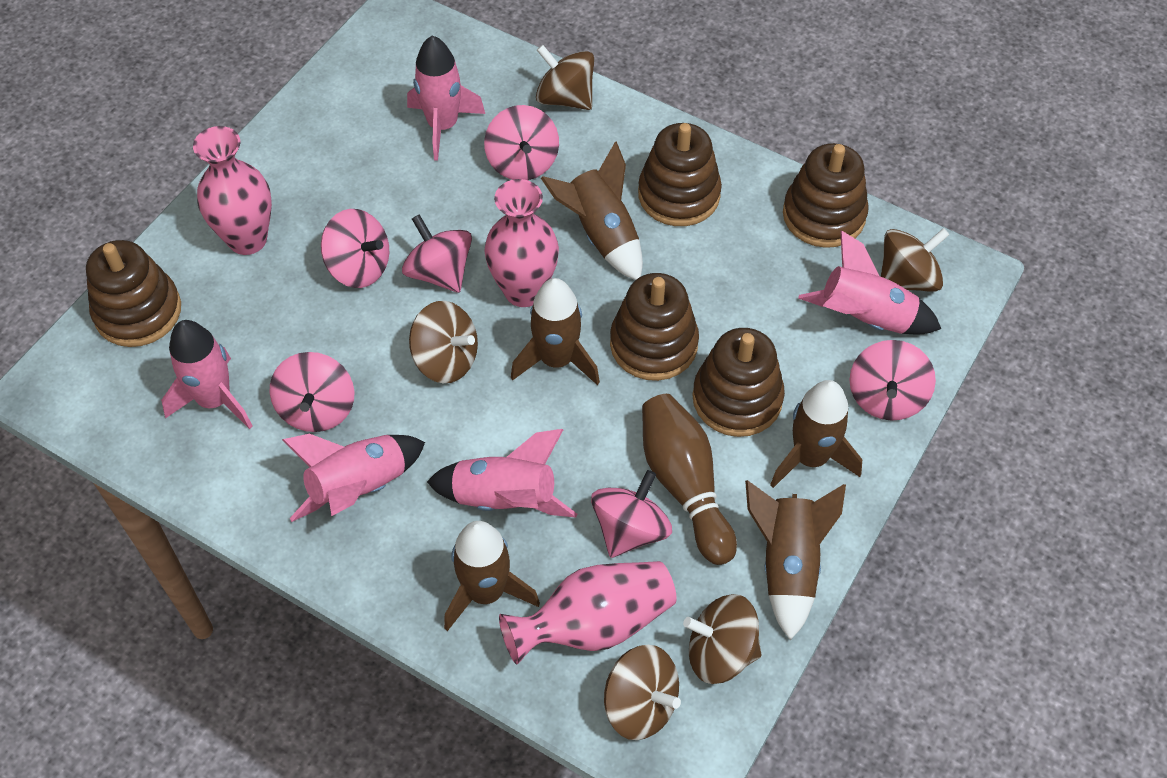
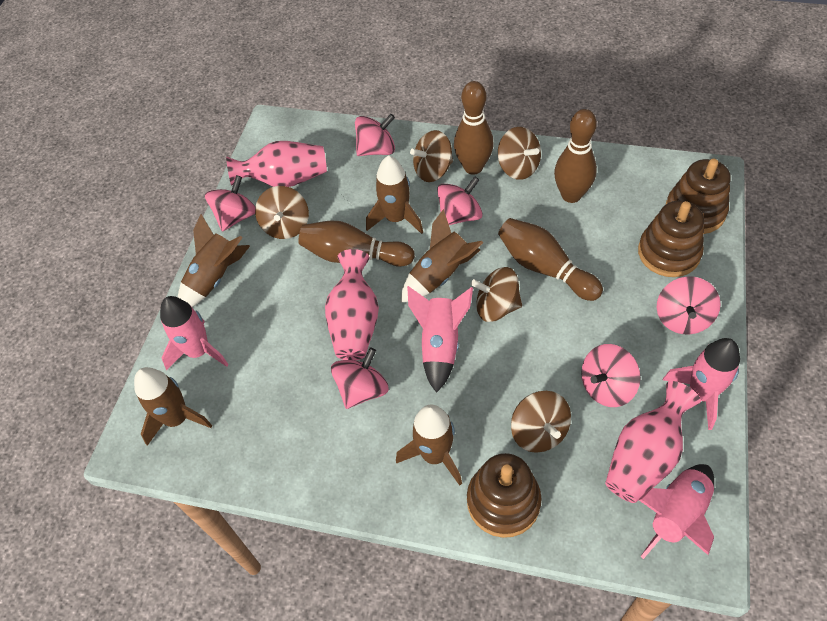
brown bowling pin: [642,394,737,565] = 1 -> [298,221,415,267] [454,81,494,174] [498,218,603,301] [554,109,597,203] = 4
brown stacking toy: [86,240,181,347] [610,273,699,381] [638,123,722,226] [692,328,785,437] [783,143,869,248] = 5 -> [467,453,542,538] [638,201,704,277] [666,159,731,234] = 3
pink rocket: [161,320,252,429] [282,434,425,522] [407,36,485,161] [427,429,577,518] [798,230,941,334] = 5 -> [160,296,229,370] [407,286,473,393] [639,464,714,559] [663,338,740,430] = 4

